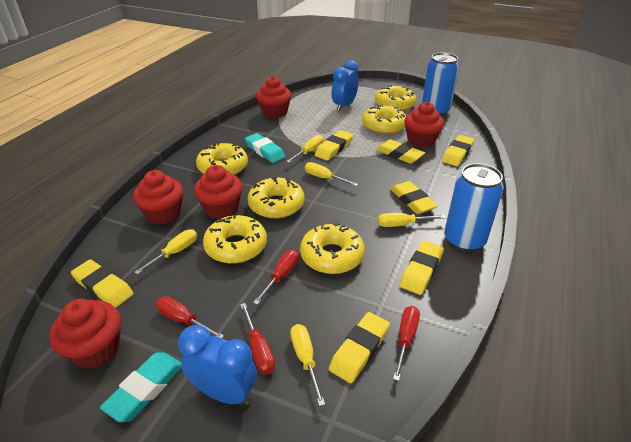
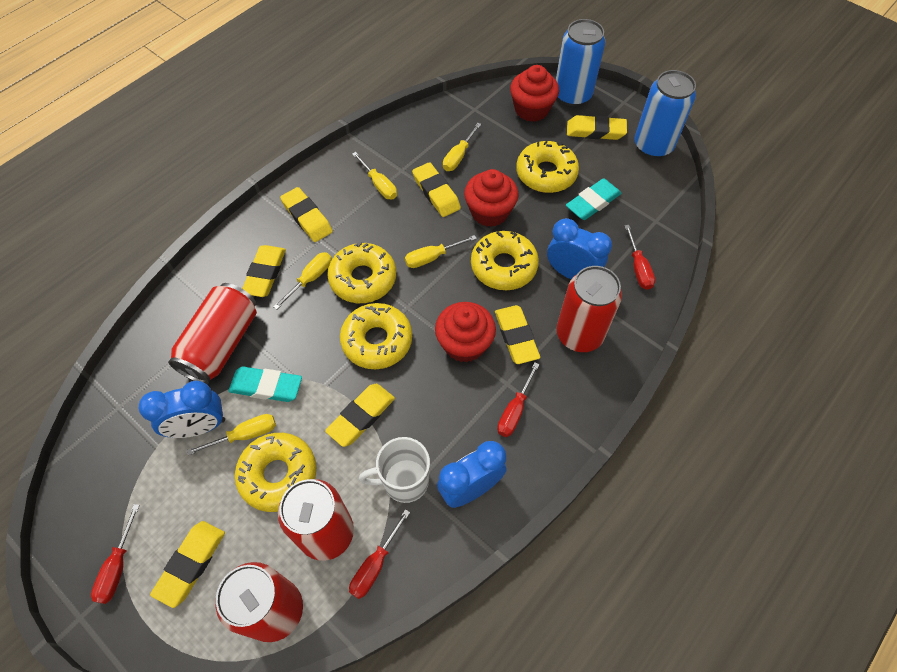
blue clock: [178,325,257,405] [332,60,359,112] = 2 -> [139,381,225,438] [437,441,507,508] [547,218,612,279] = 3
red can: none = 0 -> [168,283,257,384] [215,562,303,642] [278,479,354,561] [557,266,622,352] = 4
red cupcake: [49,299,121,369] [133,170,183,224] [194,165,243,219] [256,76,292,119] [405,102,444,147] = 5 -> [435,302,496,363] [464,169,519,227] [510,65,559,122] = 3
white mug: none = 0 -> [359,437,430,503] = 1
yellow donut: [196,142,248,175] [203,214,267,264] [248,177,304,219] [300,222,365,274] [362,104,406,134] [375,85,416,111] = 6 -> [235,433,316,512] [327,242,396,303] [340,303,412,369] [471,231,539,290] [516,140,579,193] = 5

